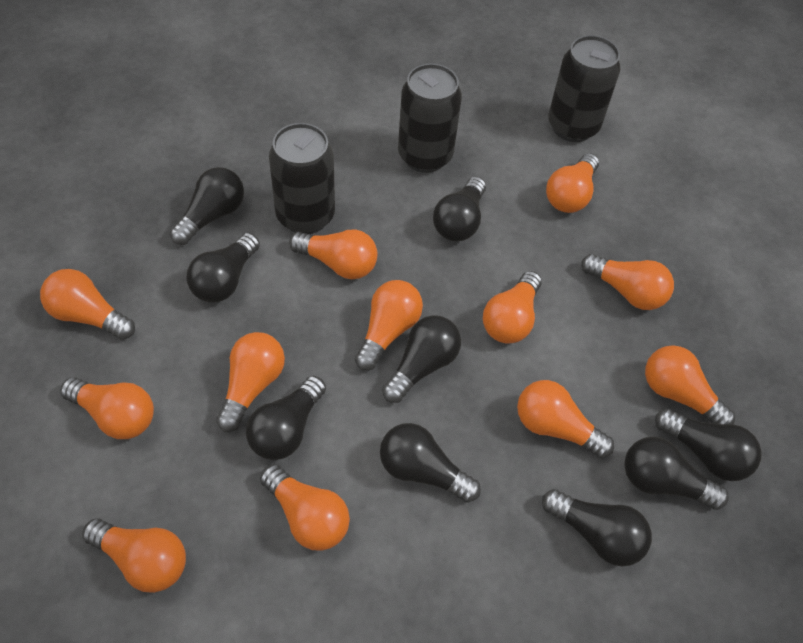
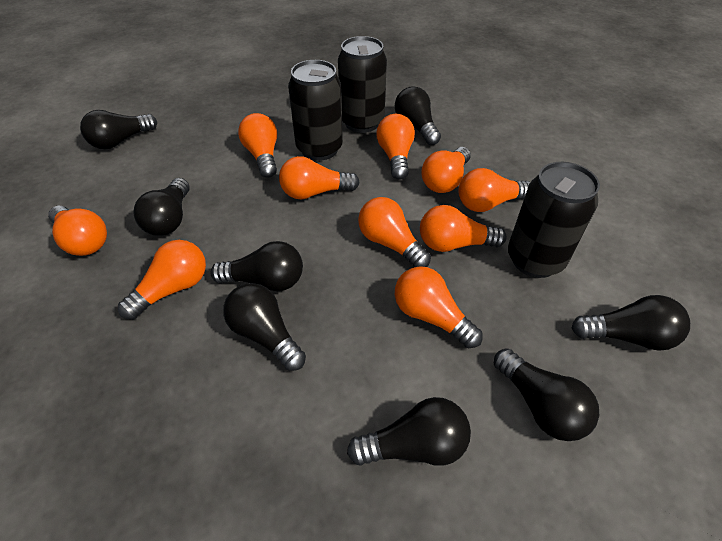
black light bulb: [170,167,244,245] [186,233,260,302] [246,376,326,460] [380,423,481,503] [382,315,461,403] [433,177,486,241] [542,489,652,566] [624,436,729,510] [655,409,761,481] = 9 -> [80,110,157,149] [133,178,189,236] [210,241,303,291] [223,283,306,371] [347,397,471,466] [395,86,441,145] [494,348,599,441] [572,295,690,351] = 8
orange light bulb: [40,269,135,340] [60,377,154,439] [82,518,186,593] [216,332,285,432] [260,464,350,551] [289,229,377,279] [355,280,423,371] [483,271,542,343] [517,380,614,458] [546,153,599,213] [581,254,674,310] [645,345,735,425] = 12 -> [48,206,107,256] [118,240,206,319] [238,113,277,178] [279,156,360,199] [358,197,431,267] [376,114,415,180] [395,266,483,348] [420,205,507,252] [421,147,471,193] [458,168,530,212] = 10

